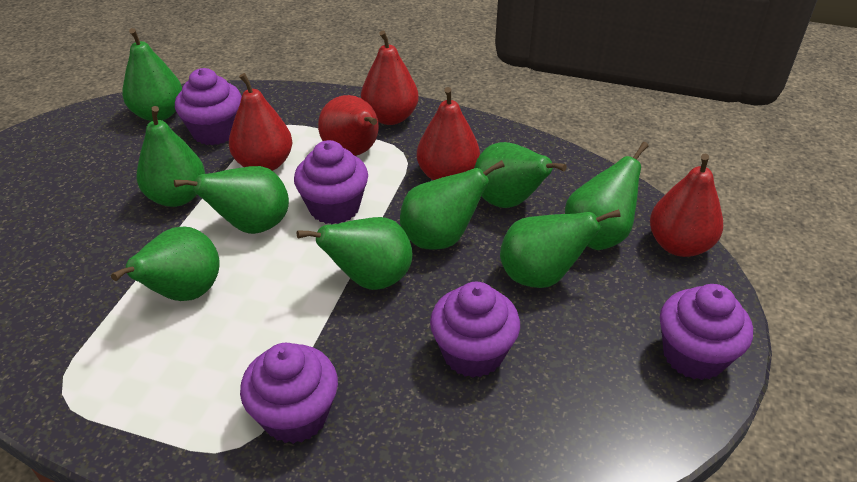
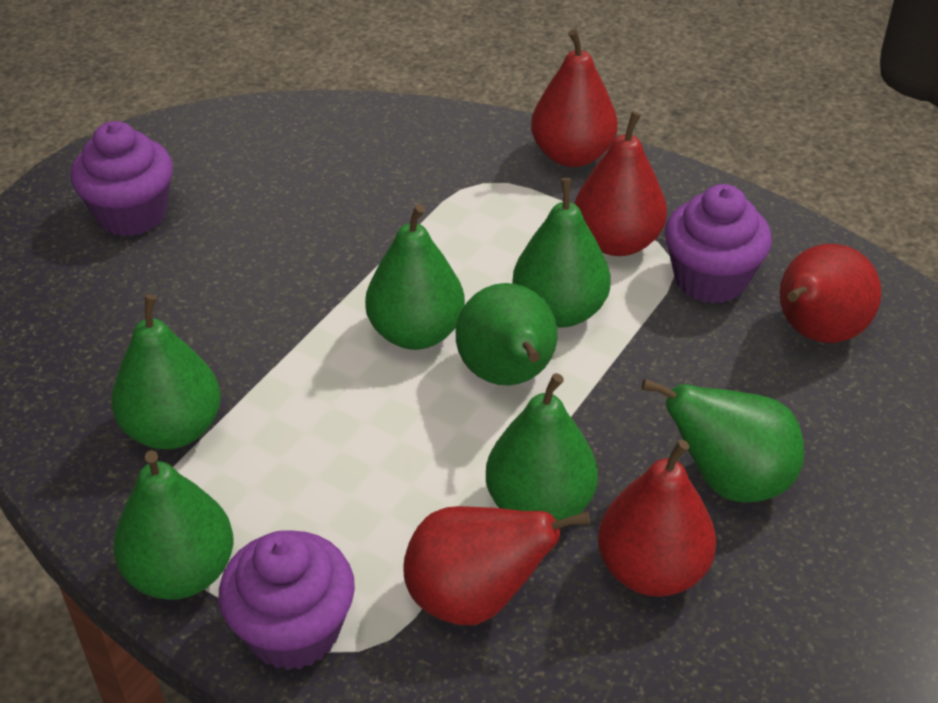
green pear: [111,227,220,301] [122,28,182,121] [136,106,205,207] [174,166,289,234] [297,217,412,290] [400,160,505,250] [474,142,567,208] [500,209,621,288] [565,142,649,250] = 9 -> [111,294,221,449] [113,451,234,600] [365,204,465,350] [456,283,558,386] [486,373,598,521] [513,178,611,328] [641,379,804,502] = 7
purple cupcake: [175,68,242,145] [240,343,338,444] [294,140,368,224] [430,282,520,378] [660,284,753,380] = 5 -> [71,121,173,237] [219,530,355,670] [665,184,772,304] = 3

